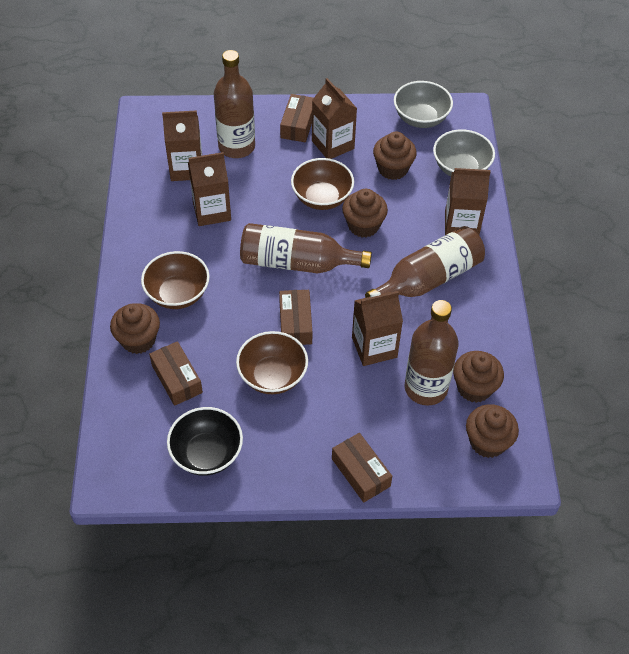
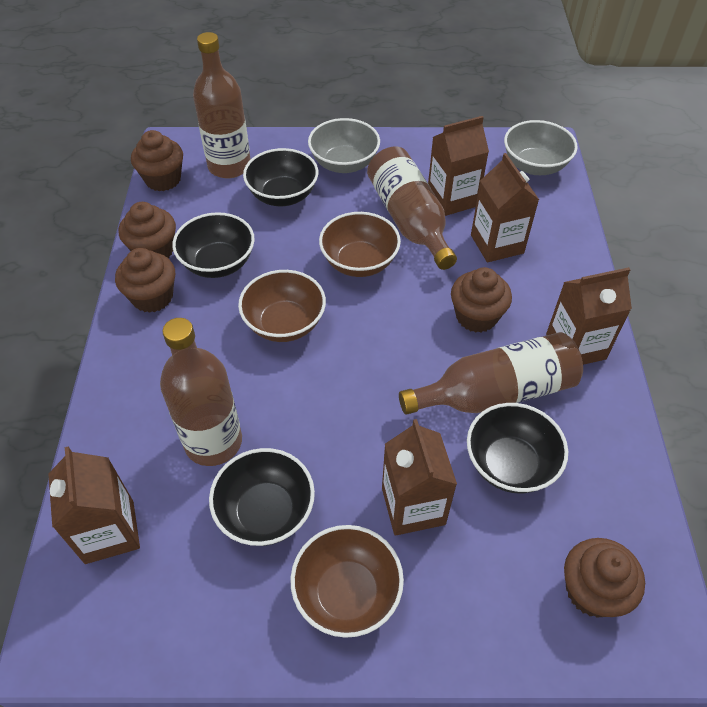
black bowl: [167,407,243,476] = 1 -> [172,212,255,278] [209,448,315,546] [243,148,318,206] [467,403,568,494] = 4
brown box: [149,341,203,406] [279,290,312,345] [280,94,313,142] [332,433,392,503] = 4 -> none = 0

